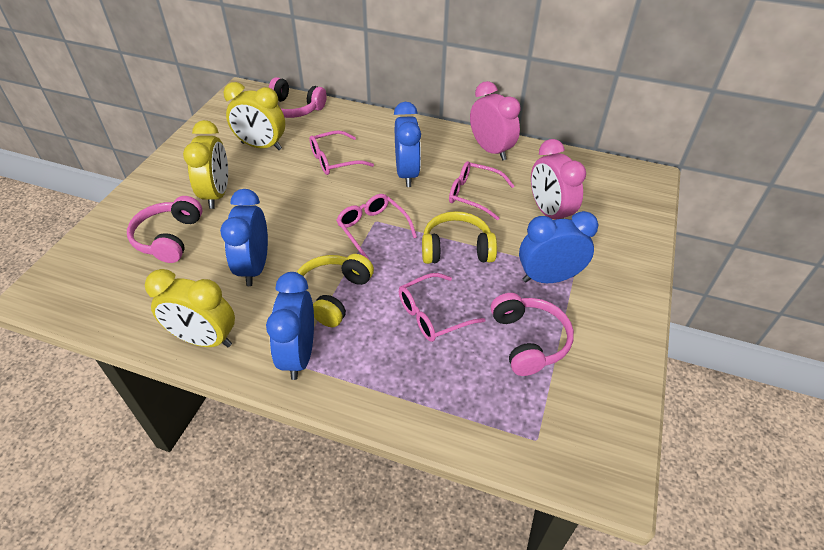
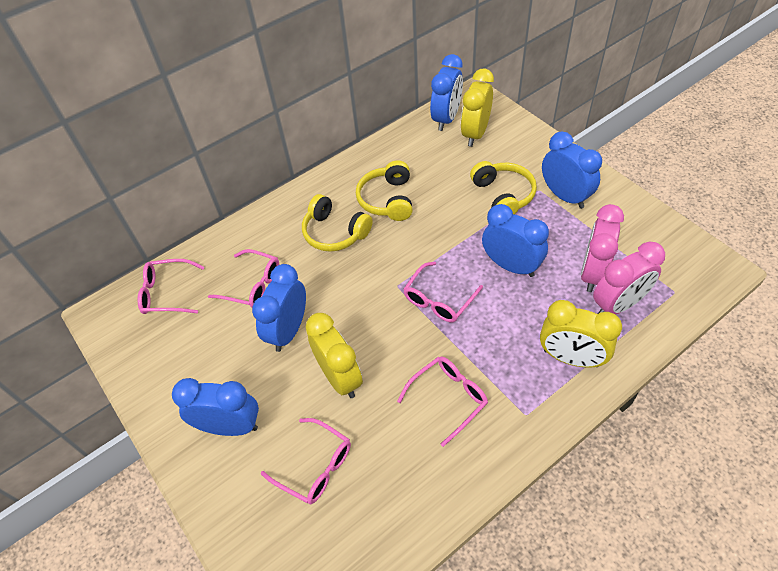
blue clock: [220,189,268,286] [266,272,314,380] [394,102,421,187] [519,211,598,283] = 4 -> [172,378,259,436] [252,264,306,352] [430,54,463,131] [482,204,549,277] [542,131,602,209] = 5
pink glasses: [309,131,374,175] [336,194,417,260] [399,273,485,342] [449,161,514,220] = 4 -> [138,259,204,314] [208,249,279,308] [261,418,351,505] [397,356,488,447] [403,262,483,322] = 5
pink headphones: [127,196,203,263] [269,77,327,118] [491,293,574,376] = 3 -> none = 0
yellow headphones: [297,254,374,327] [422,211,497,264] = 2 -> [302,194,373,252] [356,160,412,221] [470,161,537,214] = 3

